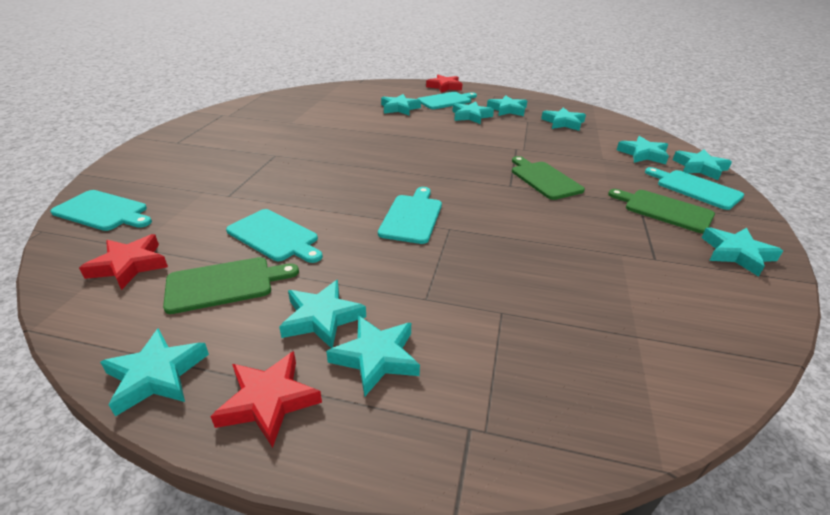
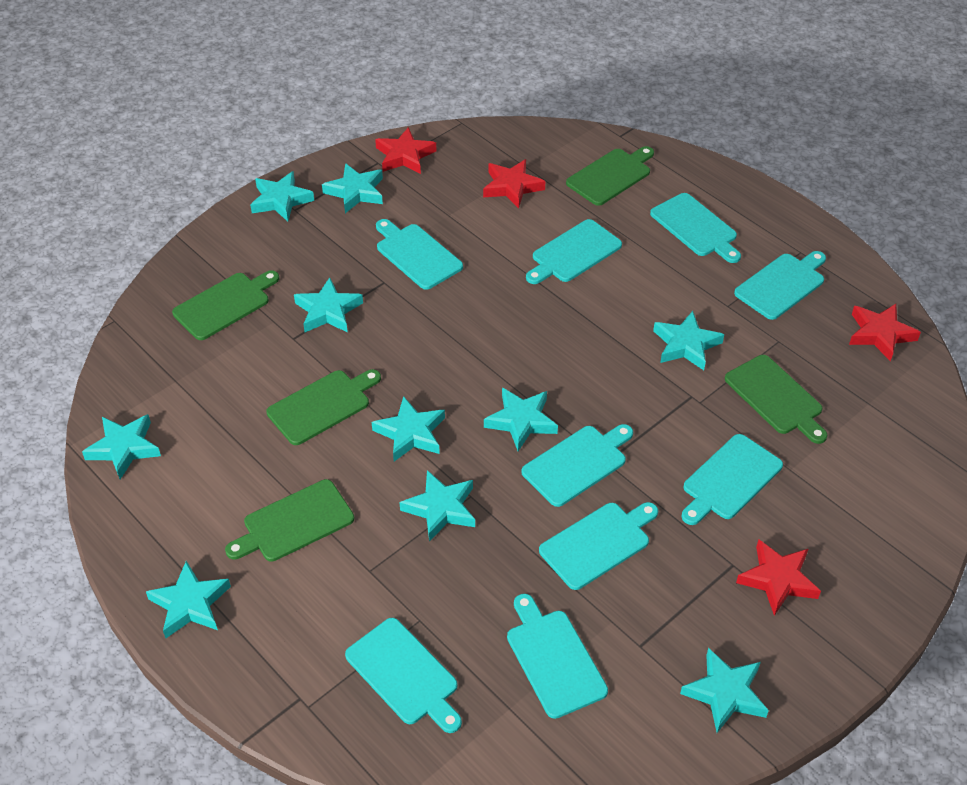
green cutting board: [163,257,299,314] [512,156,585,200] [608,189,715,233] = 3 -> [172,270,279,340] [225,479,354,561] [266,369,381,445] [566,146,654,206] [725,355,828,444] = 5
red star: [79,234,168,290] [210,351,322,448] [426,75,462,93] = 3 -> [375,127,437,174] [483,159,545,209] [736,539,821,616] [849,304,921,361] = 4
turquoise cutting board: [50,190,152,231] [226,209,323,263] [378,187,442,244] [417,92,477,109] [645,167,744,210] = 5 -> [345,618,462,733] [376,219,463,290] [507,594,608,719] [521,424,633,507] [526,219,622,284] [539,502,658,590] [650,193,741,263] [682,434,783,525] [734,251,826,320] = 9

